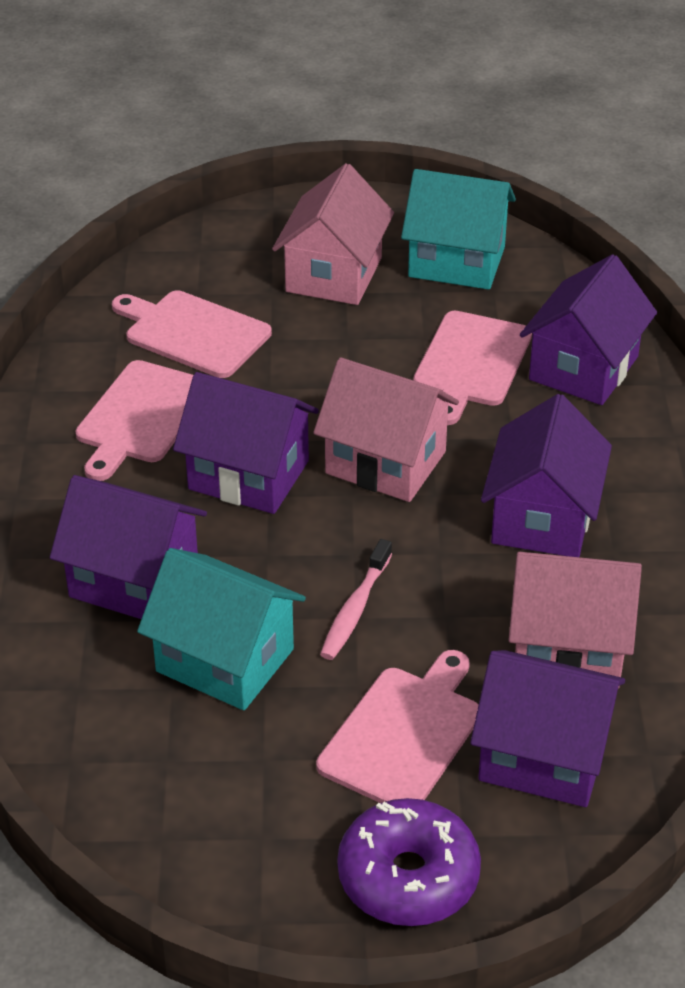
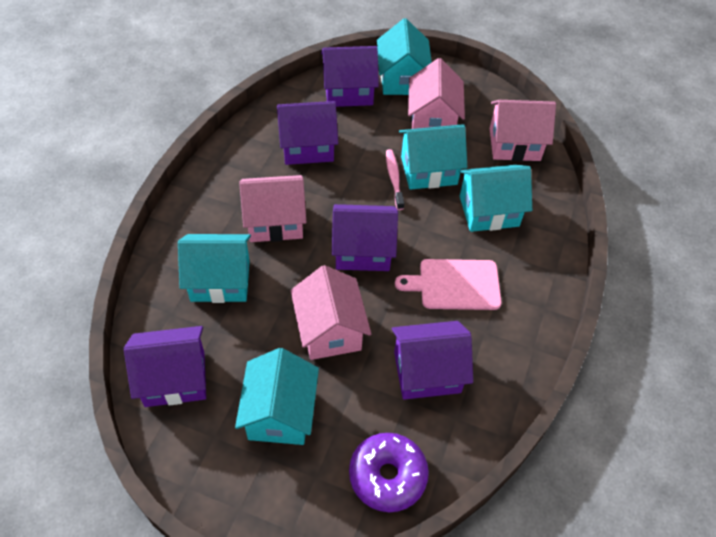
pink cutting board: [75,360,193,481] [112,290,272,378] [316,650,479,803] [413,311,532,425] = 4 -> [395,259,502,310] = 1
pink house: [272,163,394,305] [313,357,459,502] [509,552,642,689] = 3 -> [239,175,306,242] [290,265,371,360] [408,58,465,129] [490,100,556,161] = 4
turquoise house: [137,548,306,710] [401,169,516,290] = 2 -> [178,234,251,303] [235,348,319,445] [377,18,432,95] [399,124,467,190] [459,165,532,232] = 5

